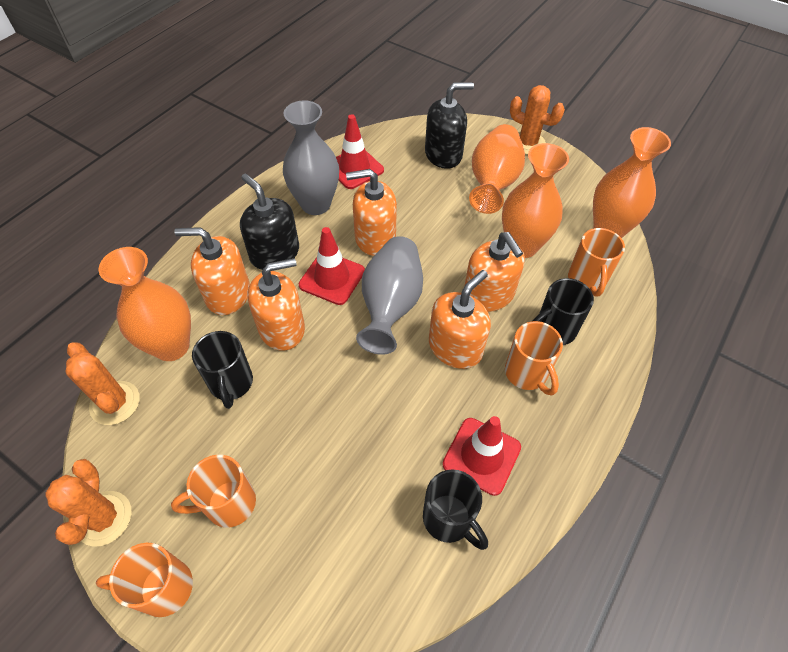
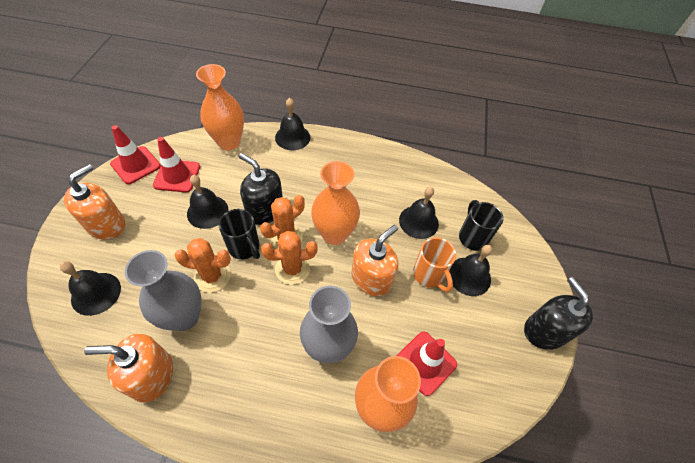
black bell: none = 0 -> [60,261,121,316] [187,175,229,229] [275,98,310,150] [399,187,439,239] [449,245,492,296] = 5
black mug: [192,331,253,409] [423,469,488,550] [533,278,594,345] = 3 -> [219,209,260,259] [459,200,503,251] = 2
orange mug: [96,543,193,617] [171,455,256,528] [505,321,563,396] [568,228,625,297] = 4 -> [413,237,456,292] = 1
orange soap dispenser: [174,227,250,315] [248,258,305,351] [346,169,397,256] [429,270,491,369] [465,232,525,312] = 5 -> [64,164,125,240] [84,333,173,403] [351,225,398,296] = 3
orange vase: [99,247,191,361] [469,124,525,214] [502,143,569,258] [593,127,671,238] = 4 -> [196,64,244,150] [311,161,360,245] [355,356,421,432] = 3

